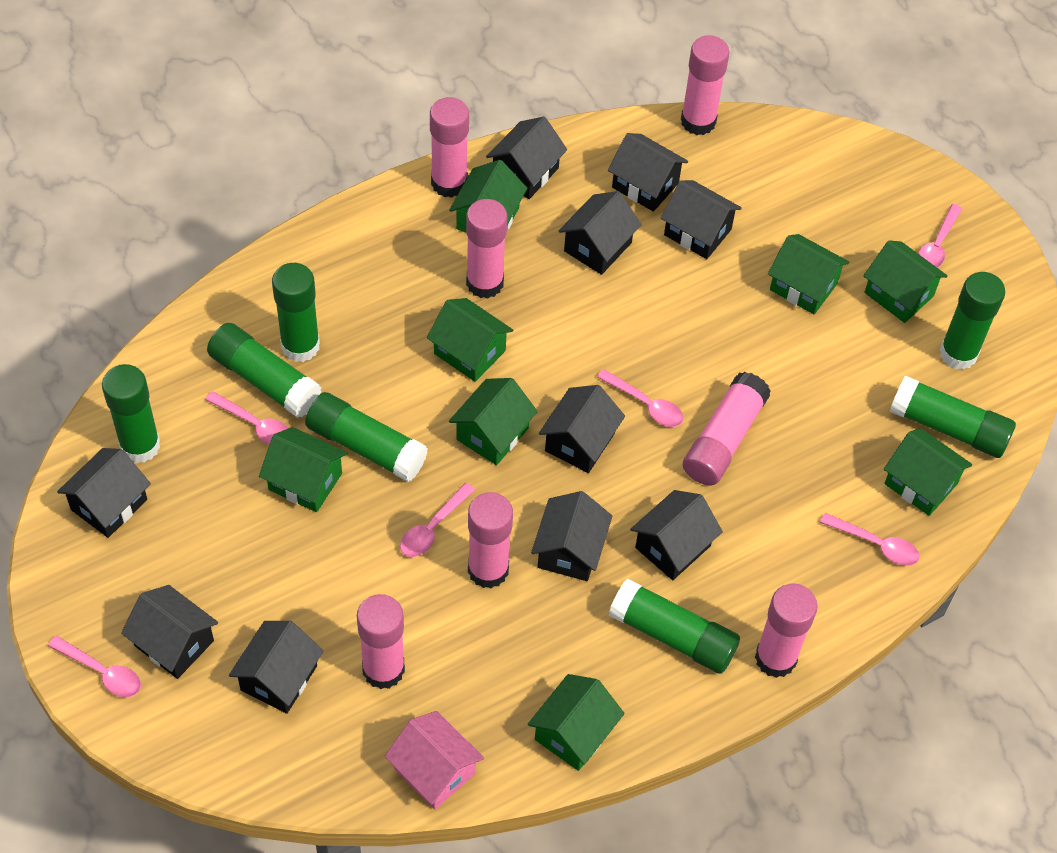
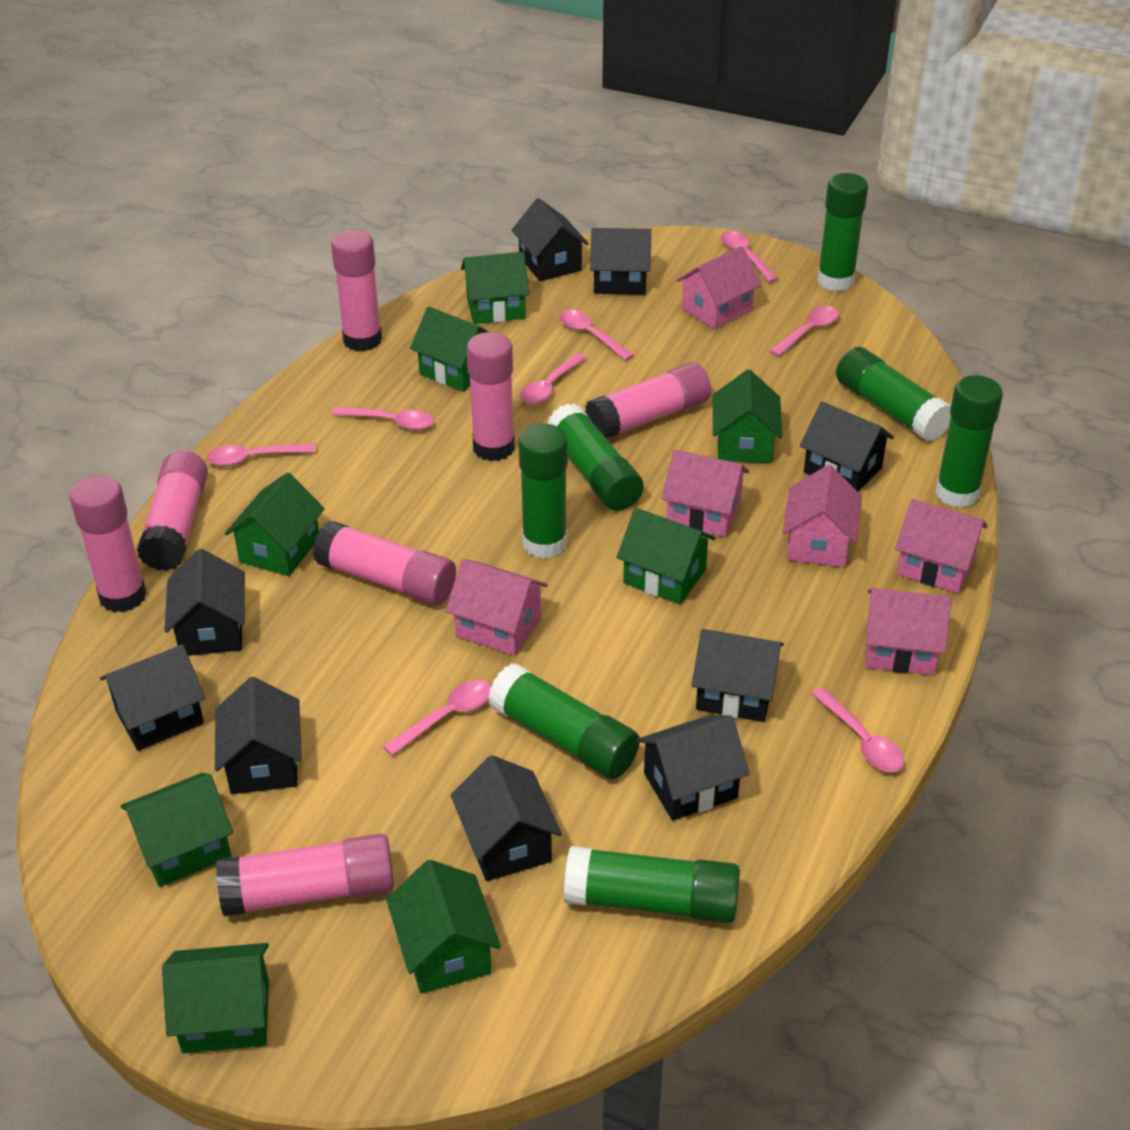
black house: [57,448,151,538] [121,585,218,679] [229,621,324,714] [486,116,567,199] [531,491,612,581] [539,385,625,473] [559,191,642,275] [608,133,688,212] [630,490,723,580] [661,180,742,259] = 10 -> [100,645,205,751] [164,549,245,656] [215,677,302,794] [451,755,562,881] [512,198,589,281] [590,228,651,295] [637,715,750,820] [692,629,784,722] [800,402,894,492] = 9
pink house: [385,711,484,810] = 1 -> [446,559,548,656] [662,449,749,537] [676,246,762,329] [782,465,862,567] [866,588,951,675] [895,499,987,593] = 6
pink spoon: [48,635,141,697] [205,391,288,445] [400,483,475,557] [597,369,683,427] [820,513,920,566] [918,204,963,268] = 6 -> [206,443,316,466] [332,407,434,430] [383,680,492,756] [520,353,587,404] [559,310,634,361] [721,231,778,283] [770,306,839,356] [811,687,904,772] = 8

